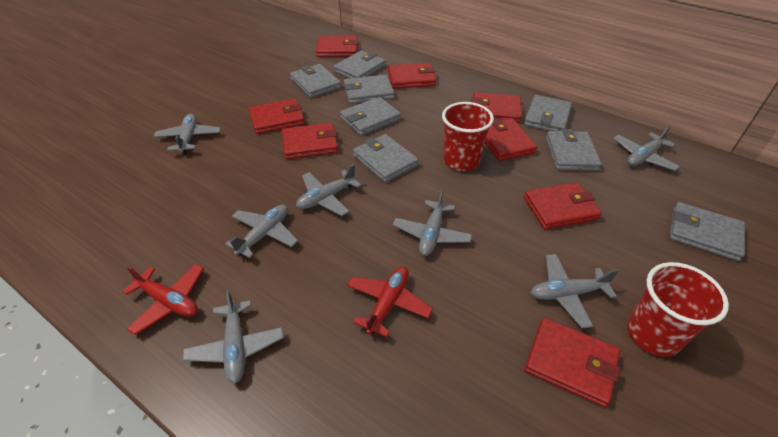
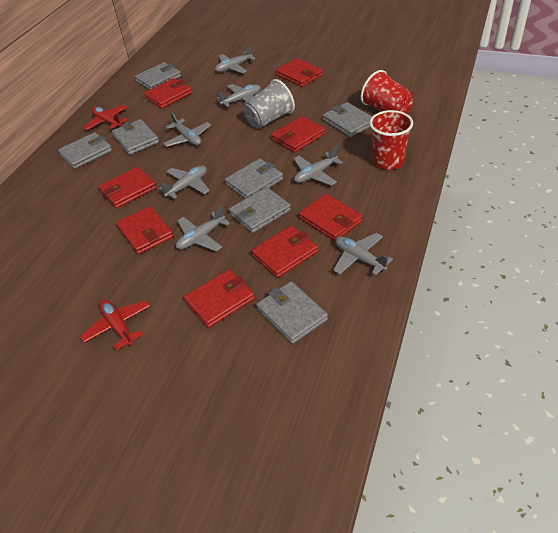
grey cup: none = 0 -> [243,79,295,129] = 1
grey wallet: [290,64,341,98] [333,50,386,78] [340,97,401,136] [344,75,394,104] [353,134,419,183] [524,95,572,131] [546,129,602,171] [669,202,745,261] = 8 -> [58,132,112,169] [112,119,159,155] [135,62,181,90] [225,159,283,199] [229,187,291,233] [256,281,328,344] [323,102,372,137] = 7

